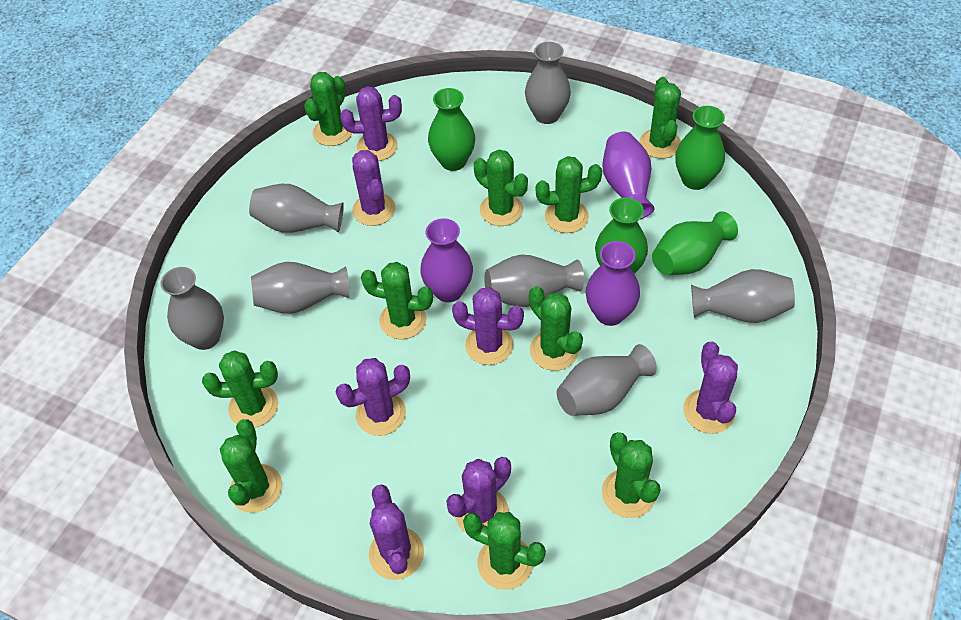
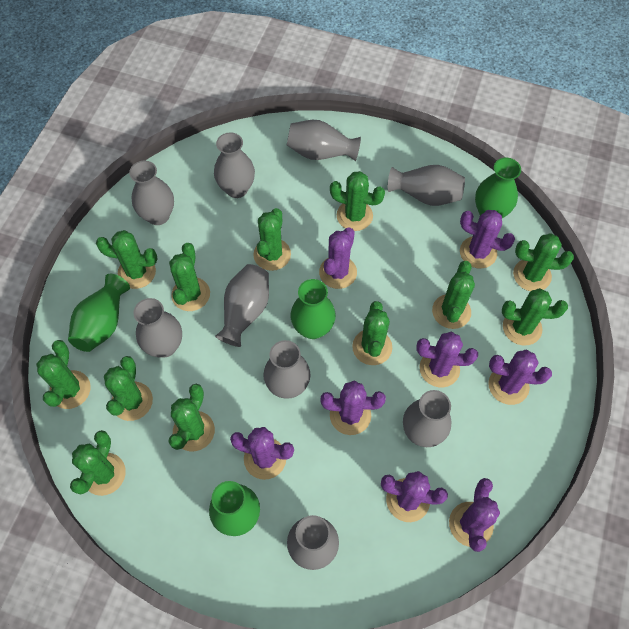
green cactus: [202,351,278,428] [220,419,282,513] [304,72,352,146] [361,262,433,339] [463,512,546,590] [474,150,528,226] [529,286,583,371] [535,156,602,233] [602,432,661,518] [639,77,681,159] = 10 -> [36,340,91,409] [70,430,126,496] [96,230,158,289] [104,356,153,421] [169,243,210,311] [169,383,215,451] [253,208,291,271] [330,171,385,231] [352,301,392,365] [432,261,475,329] [502,288,568,345] [513,233,574,291] = 12
grey vase: [160,267,224,350] [249,184,344,233] [251,262,349,314] [484,254,584,307] [525,42,571,124] [557,344,657,416] [691,269,795,323] = 7 -> [129,161,174,225] [133,298,182,357] [214,132,255,198] [215,264,269,347] [263,340,310,399] [287,120,361,161] [287,515,339,570] [388,165,465,206] [403,390,451,447] = 9
purple cactus: [336,358,410,436] [340,86,402,161] [352,150,396,226] [369,485,424,580] [446,457,511,532] [452,287,524,365] [683,341,738,434] = 7 -> [230,427,294,480] [319,227,357,289] [321,381,386,435] [381,471,448,522] [416,332,478,387] [449,478,500,552] [460,210,515,269] [488,349,552,405] = 8
purple vase: [420,218,473,302] [586,241,640,326] [602,132,655,219] = 3 -> none = 0

